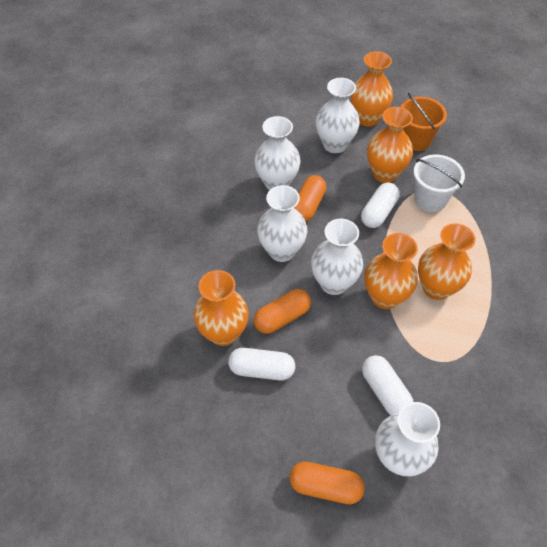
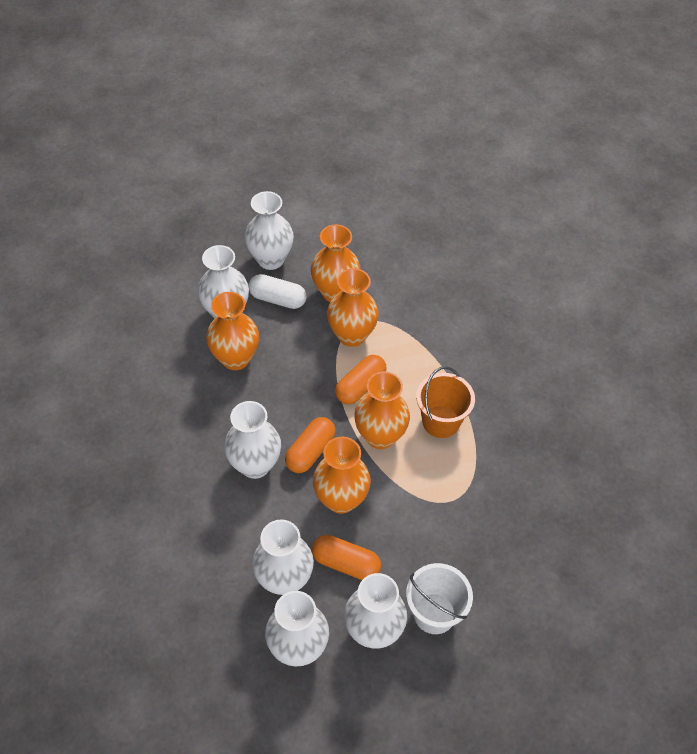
white capsule: [228,348,295,381] [361,182,400,228] [362,355,413,415] = 3 -> [248,274,307,309] = 1
white vase: [254,116,301,190] [257,185,307,262] [311,219,363,295] [316,78,360,153] [375,402,440,477] = 5 -> [198,245,249,319] [224,401,281,479] [245,191,294,270] [252,519,314,595] [265,591,329,666] [344,573,407,649] = 6

